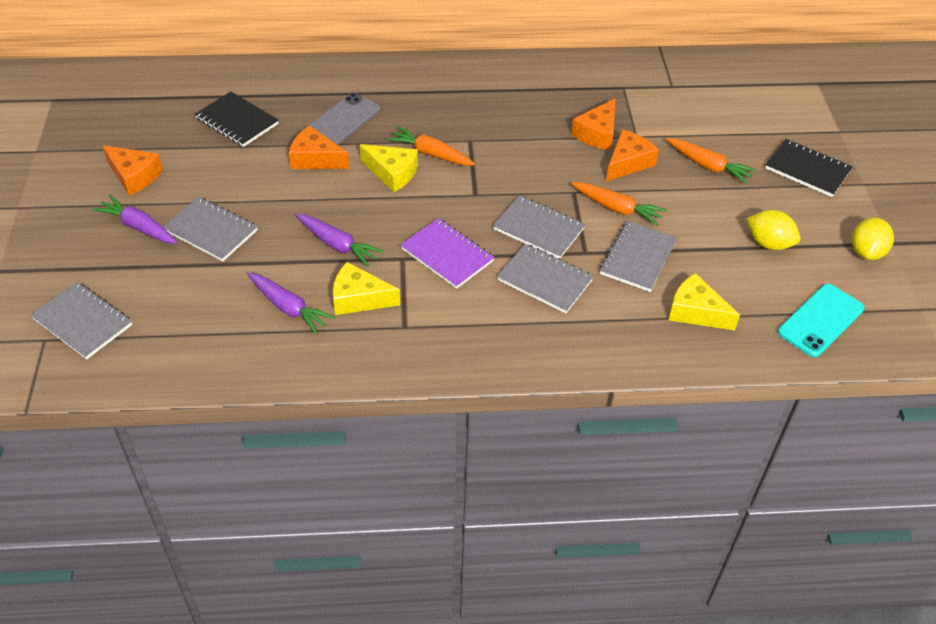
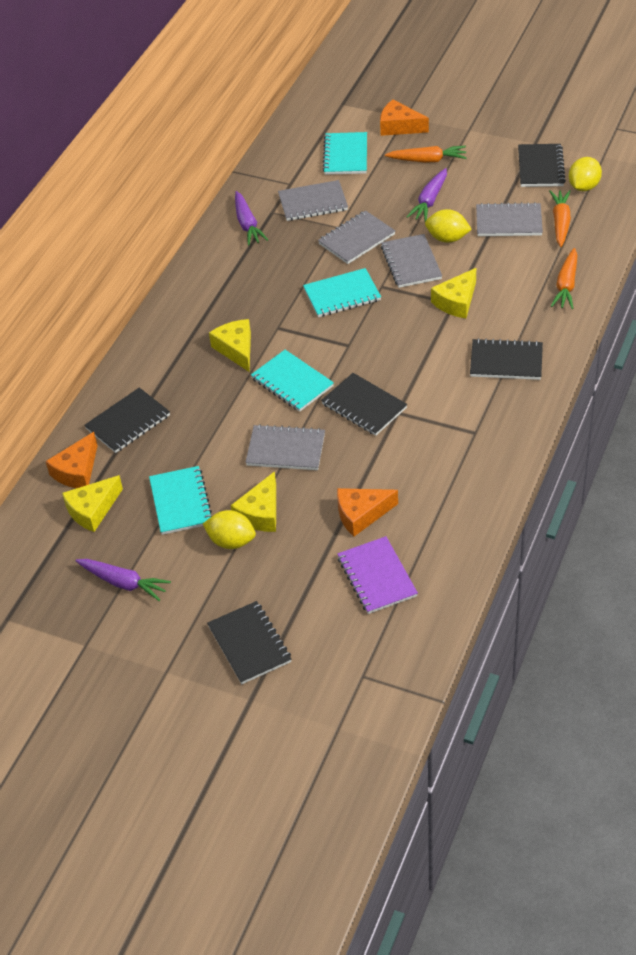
black notebook: [195,92,279,147] [765,139,853,197] = 2 -> [84,388,170,453] [207,601,291,684] [321,373,407,436] [470,338,543,380] [518,144,566,187] = 5
grey phone: [306,93,381,145] = 1 -> none = 0
orange cheese: [102,145,163,196] [289,126,349,169] [571,99,615,150] [606,130,659,181] = 4 -> [46,432,97,488] [337,488,398,537] [380,100,429,136] = 3
turquoise notebook: none = 0 -> [149,466,212,535] [251,350,334,412] [303,268,381,317] [323,132,367,175] = 4
turquoise phone: [778,284,864,357] = 1 -> none = 0
yellow cheese: [333,262,400,315] [360,144,418,192] [669,273,740,331] = 3 -> [62,475,123,532] [209,319,251,372] [231,471,276,532] [431,268,476,318] = 4
yellow lemon: [746,210,801,250] [852,218,894,260] = 2 -> [203,510,256,549] [425,209,472,243] [569,157,602,191] = 3

